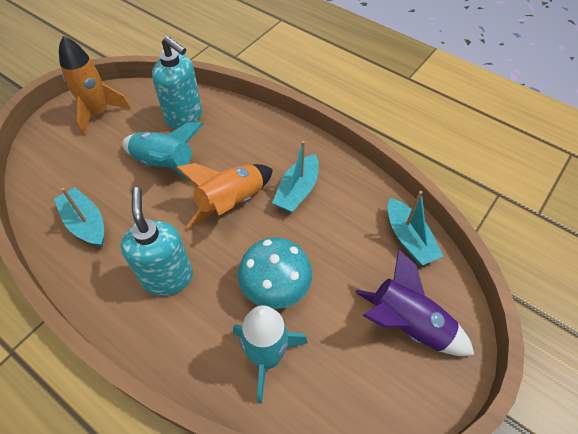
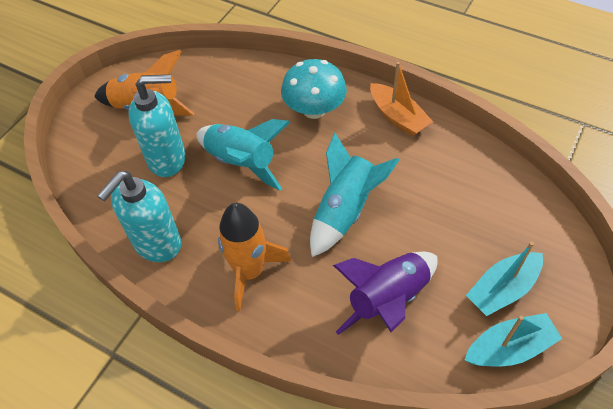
orange boat: none = 0 -> [370,62,433,136] = 1
turquoise boat: [54,187,104,247] [272,141,319,213] [388,191,444,265] = 3 -> [465,313,562,366] [466,242,543,316] = 2

